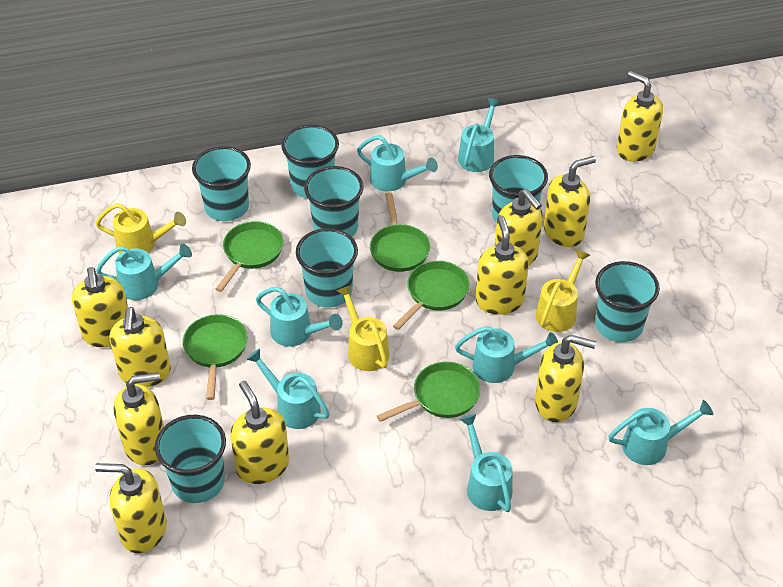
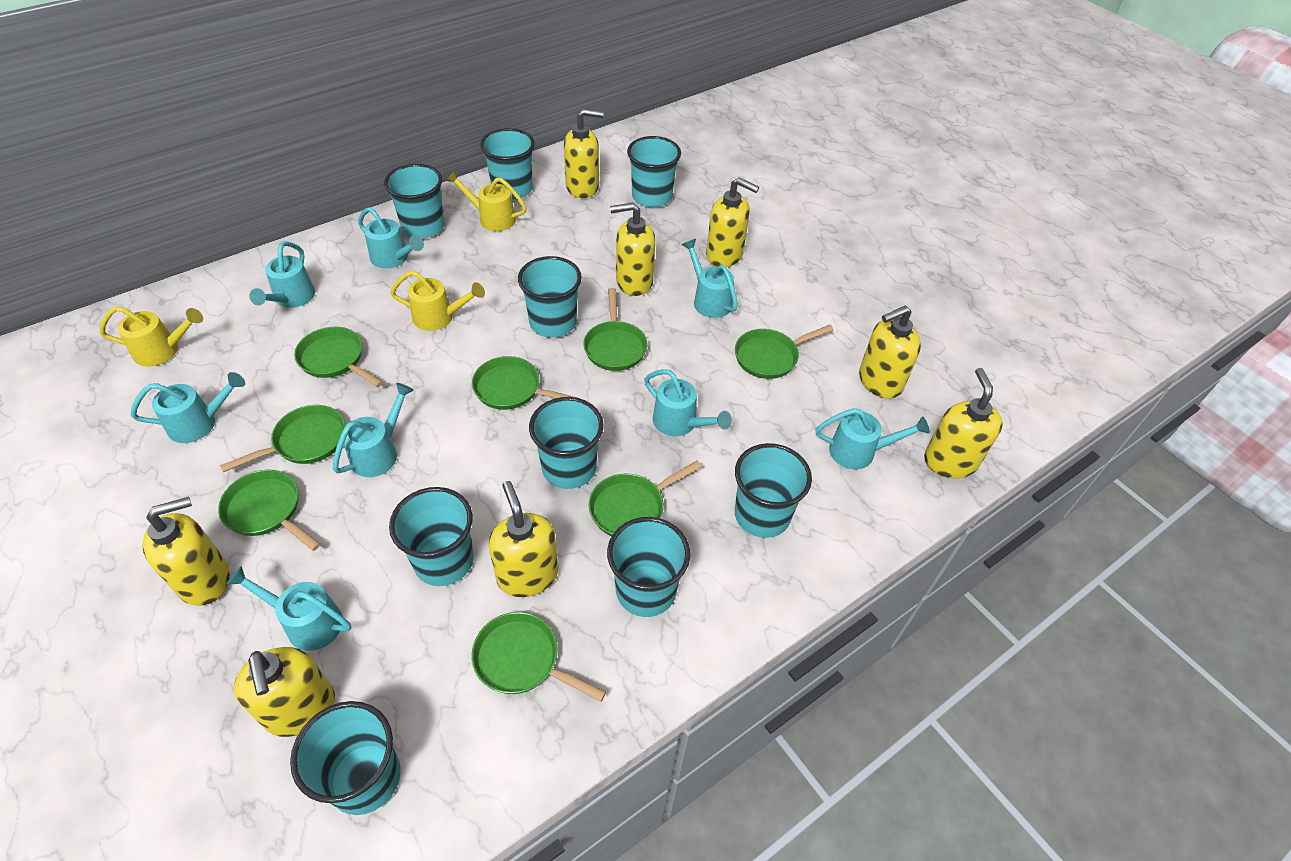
green pan: [183,314,248,400] [215,221,283,292] [370,192,430,272] [377,362,481,422] [393,261,470,330] = 5 -> [218,470,320,551] [220,405,346,472] [294,327,383,387] [472,356,580,410] [472,612,606,702] [583,288,647,371] [589,461,702,536] [735,325,834,379] = 8
turquoise cup: [155,415,226,503] [192,146,251,221] [281,125,339,198] [296,228,358,307] [304,166,364,237] [489,155,548,223] [595,261,660,342] = 7 -> [290,701,401,815] [384,164,445,238] [389,487,474,586] [480,128,535,200] [518,256,582,338] [529,397,604,489] [607,517,690,617] [627,136,681,207] [735,443,812,538] = 9
yellow soap dispenser: [72,267,128,347] [95,463,167,554] [110,307,171,387] [114,372,164,466] [230,381,289,484] [476,215,529,315] [495,189,543,265] [535,335,596,422] [543,156,596,247] [617,71,663,162] = 10 -> [143,497,230,606] [234,647,335,737] [489,481,558,597] [564,109,604,198] [610,203,655,296] [706,177,759,267] [859,306,921,399] [924,368,1003,478] = 8

